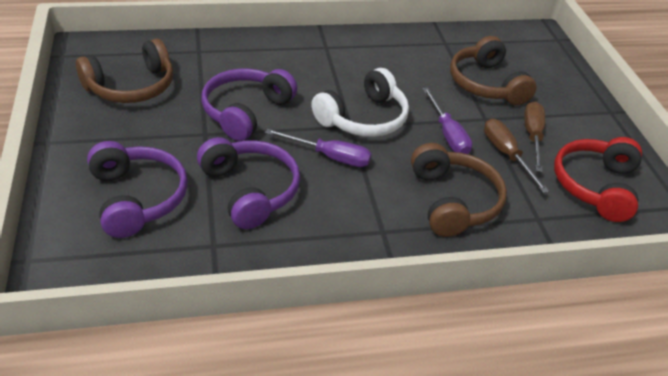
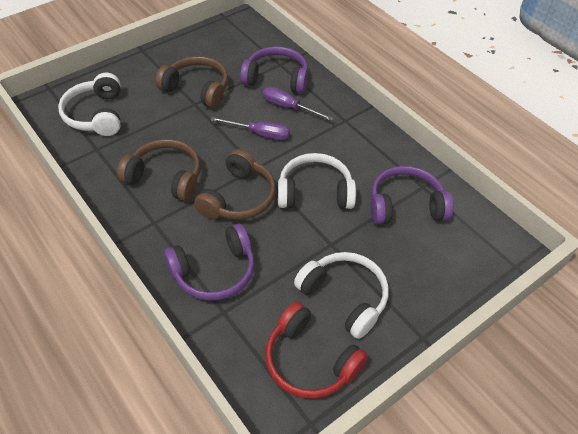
brown screwdriver: [484,119,549,193] [524,102,545,172] = 2 -> none = 0
white headphones: [312,68,409,137] = 1 -> [58,73,121,136] [278,153,356,209] [294,252,389,339] = 3

